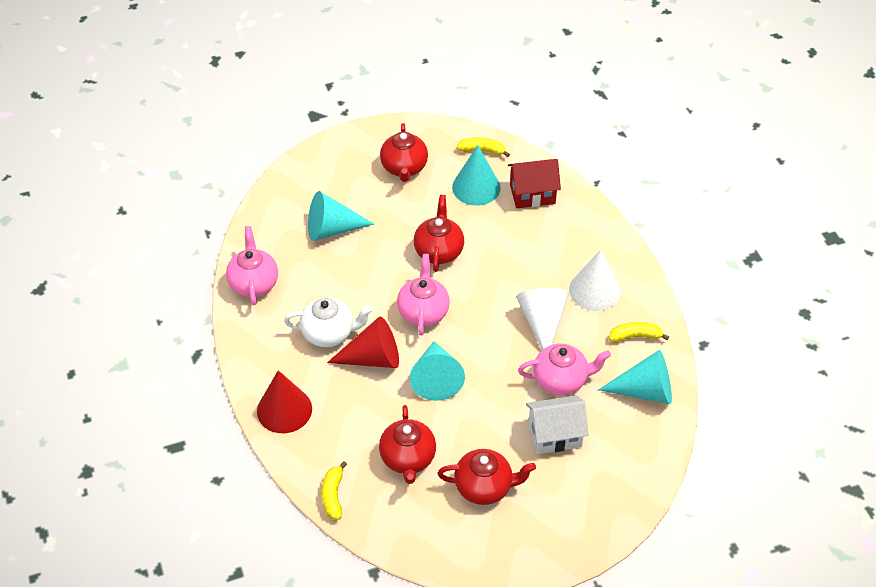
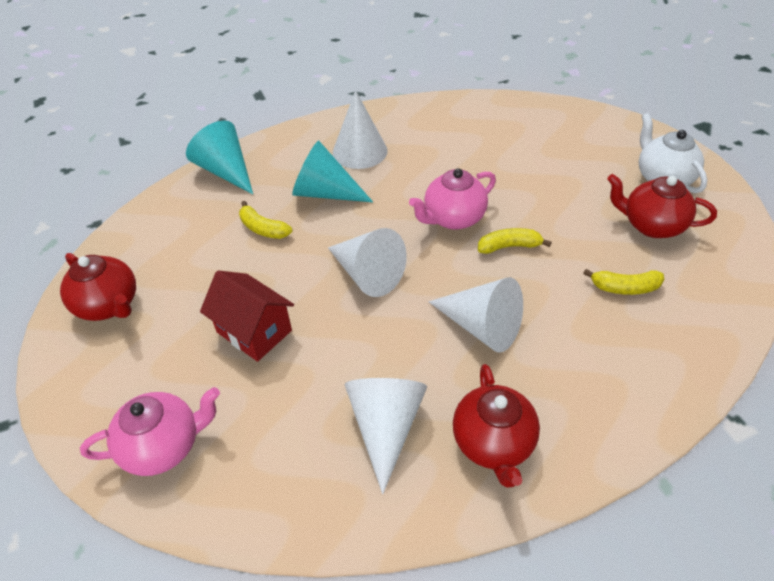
pink teapot: [226,226,278,305] [397,254,450,336] [518,344,611,395] = 3 -> [80,387,220,476] [409,168,496,230] = 2
red cone: [257,370,312,433] [327,316,399,368] = 2 -> none = 0
red teapot: [379,405,436,484] [380,123,428,182] [414,195,464,272] [438,449,536,505] = 4 -> [60,253,136,321] [453,364,540,488] [607,174,717,238] = 3
turquoise cone: [308,191,374,241] [410,341,465,401] [452,145,501,206] [598,350,672,404] = 4 -> [186,121,253,194] [292,141,373,202] = 2
white cone: [516,288,569,350] [569,249,621,311] = 2 -> [328,228,407,297] [333,90,388,169] [344,378,427,494] [428,277,523,353] = 4
white house: [526,395,589,454] = 1 -> none = 0

